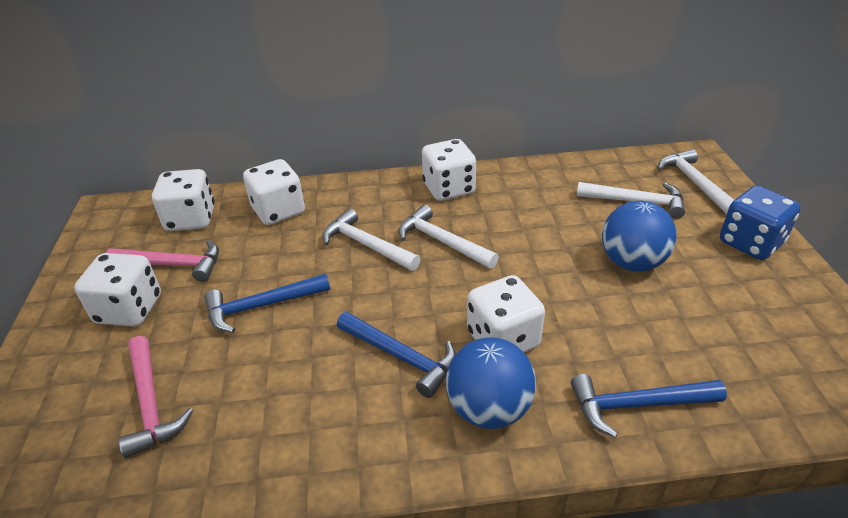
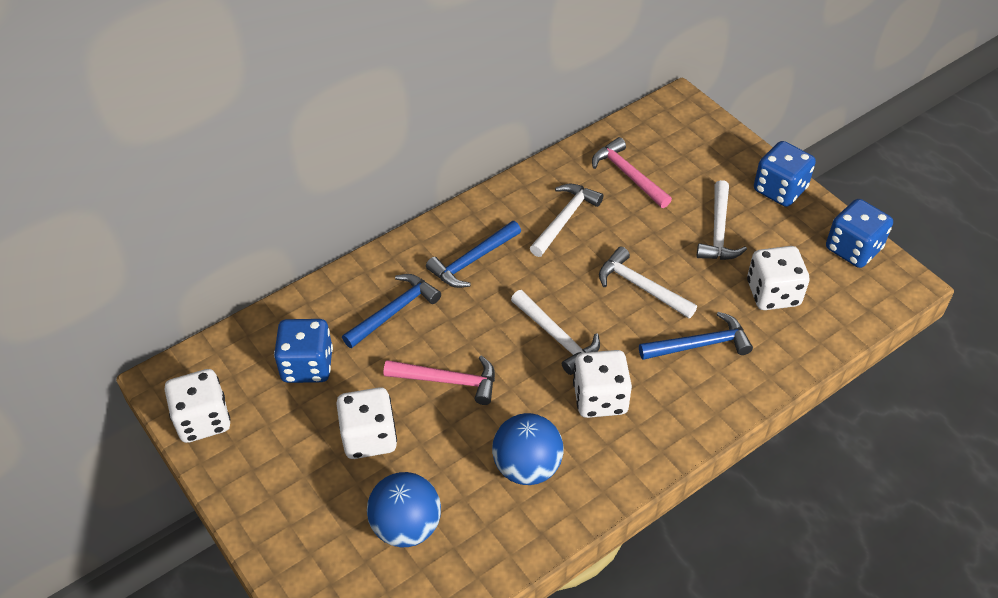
blue dice: [720,186,801,260] = 1 -> [274,319,333,383] [754,141,816,207] [826,199,893,268] = 3
white dice: [74,253,161,326] [152,169,215,231] [243,159,305,225] [422,139,476,201] [467,275,545,352] = 5 -> [165,369,230,443] [336,387,397,459] [573,350,632,418] [747,246,810,310] = 4

